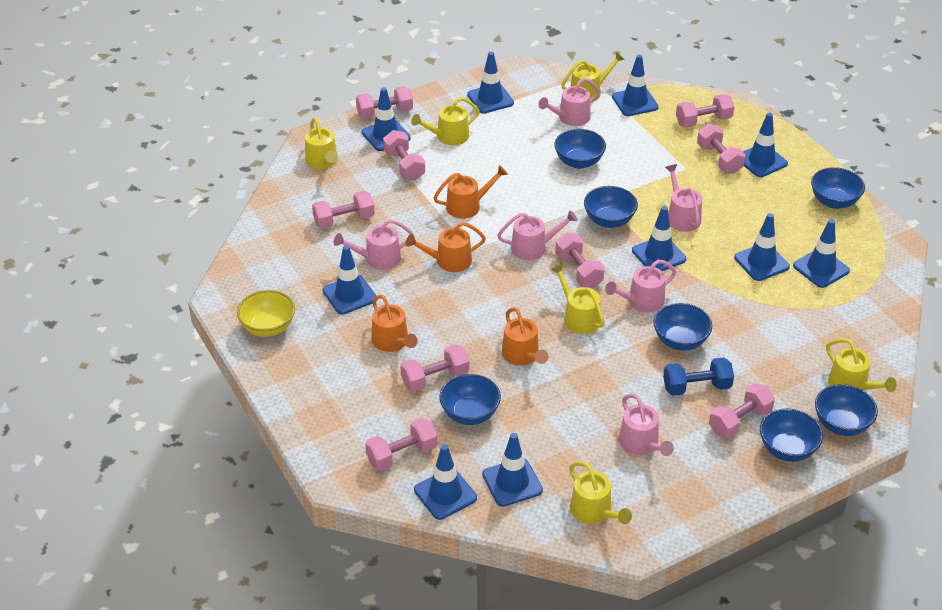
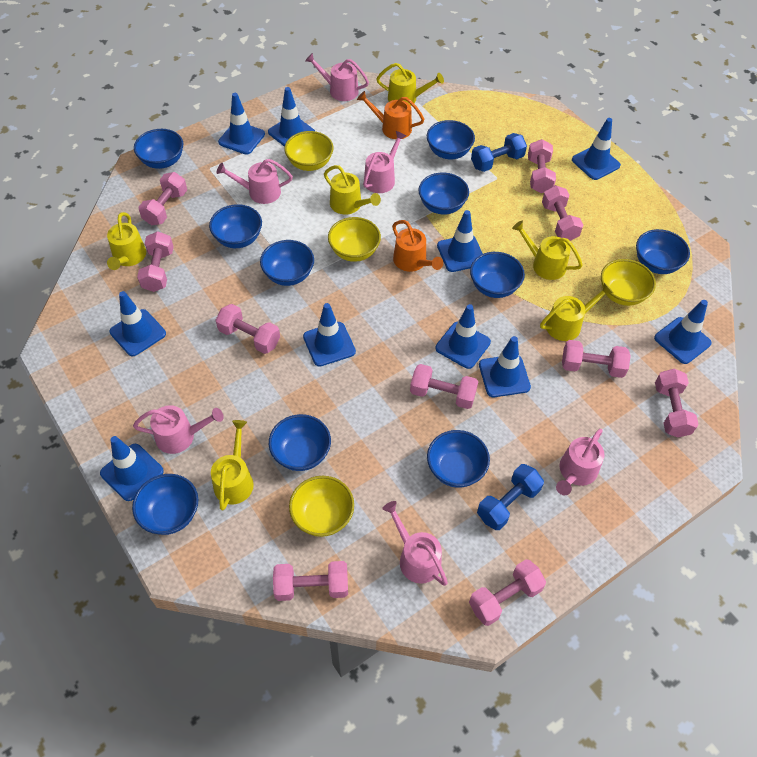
blue bowl: [439,374,501,425] [554,129,606,169] [584,186,638,228] [653,303,712,351] [760,409,823,462] [811,167,865,209] [815,384,878,436] = 7 -> [132,474,198,535] [134,129,183,169] [209,204,262,248] [260,240,314,286] [269,414,331,471] [418,172,469,215] [427,120,475,159] [427,430,490,488] [470,252,525,298] [636,229,690,274] = 10
blue dumbbell: [663,357,734,396] = 1 -> [471,133,527,172] [477,464,544,530] = 2
orange watering can: [371,295,418,352] [405,222,486,272] [433,165,508,219] [502,307,548,366] = 4 -> [357,91,424,139] [392,220,443,272] = 2
pink dumbbell: [312,191,375,229] [356,86,413,119] [365,418,437,471] [383,130,425,180] [400,344,469,392] [555,233,605,288] [676,94,735,127] [697,124,745,174] [709,383,775,439] = 9 -> [137,231,174,292] [139,172,187,225] [216,304,280,354] [273,561,348,601] [410,364,478,409] [469,559,546,626] [528,139,556,193] [542,185,583,241] [562,340,631,378] [655,369,699,437] = 10
yellow bowl: [237,290,295,337] = 1 -> [284,131,333,171] [289,476,354,537] [328,217,381,262] [601,259,656,306] = 4

